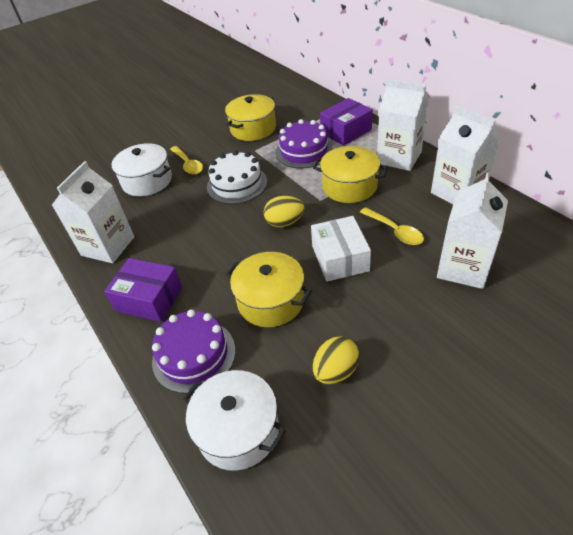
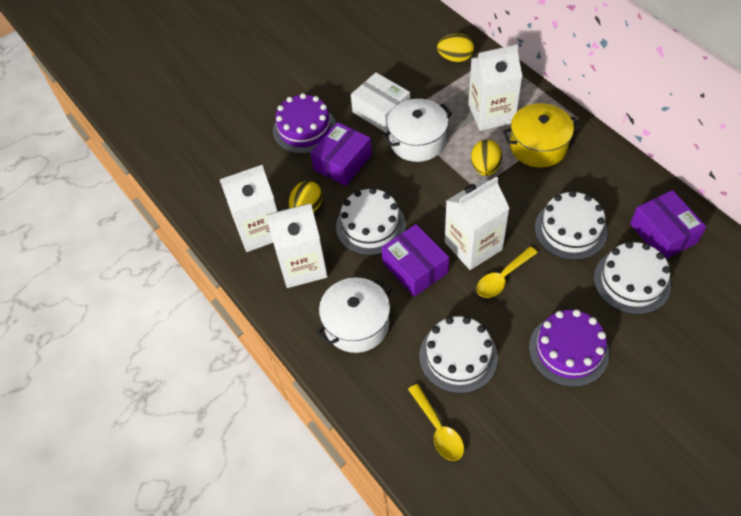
purple box: [104,258,182,322] [320,98,373,146] = 2 -> [310,122,372,186] [381,224,449,297] [630,190,706,259] = 3
white cake: [207,150,267,204] = 1 -> [336,188,406,255] [419,316,498,393] [535,191,608,260] [594,241,671,315] = 4
yellow egg: [264,196,304,227] [313,336,360,384] = 2 -> [289,181,322,213] [437,34,474,62] [471,140,502,176] = 3
yellow pot: [225,94,276,141] [226,252,312,327] [313,146,388,203] = 3 -> [503,103,581,168] = 1

